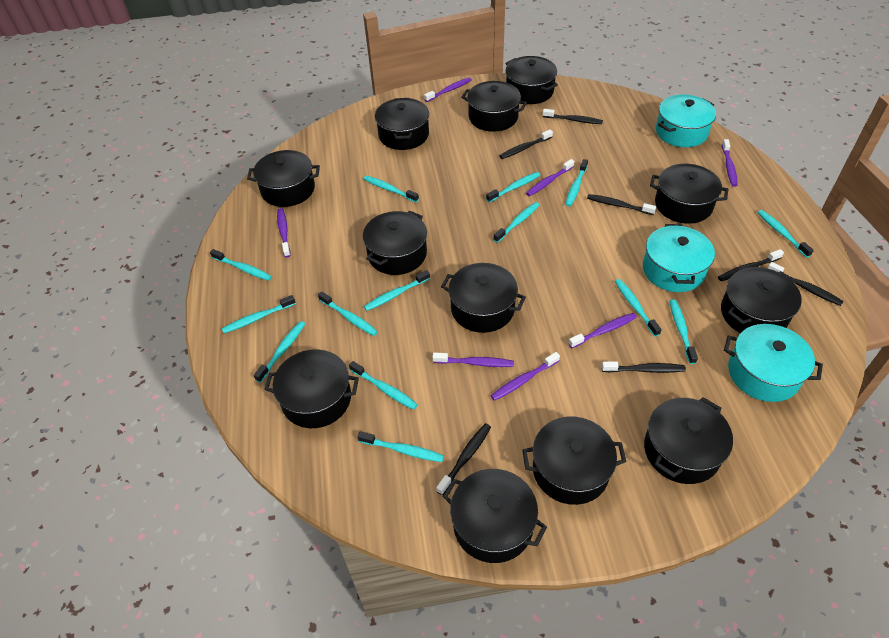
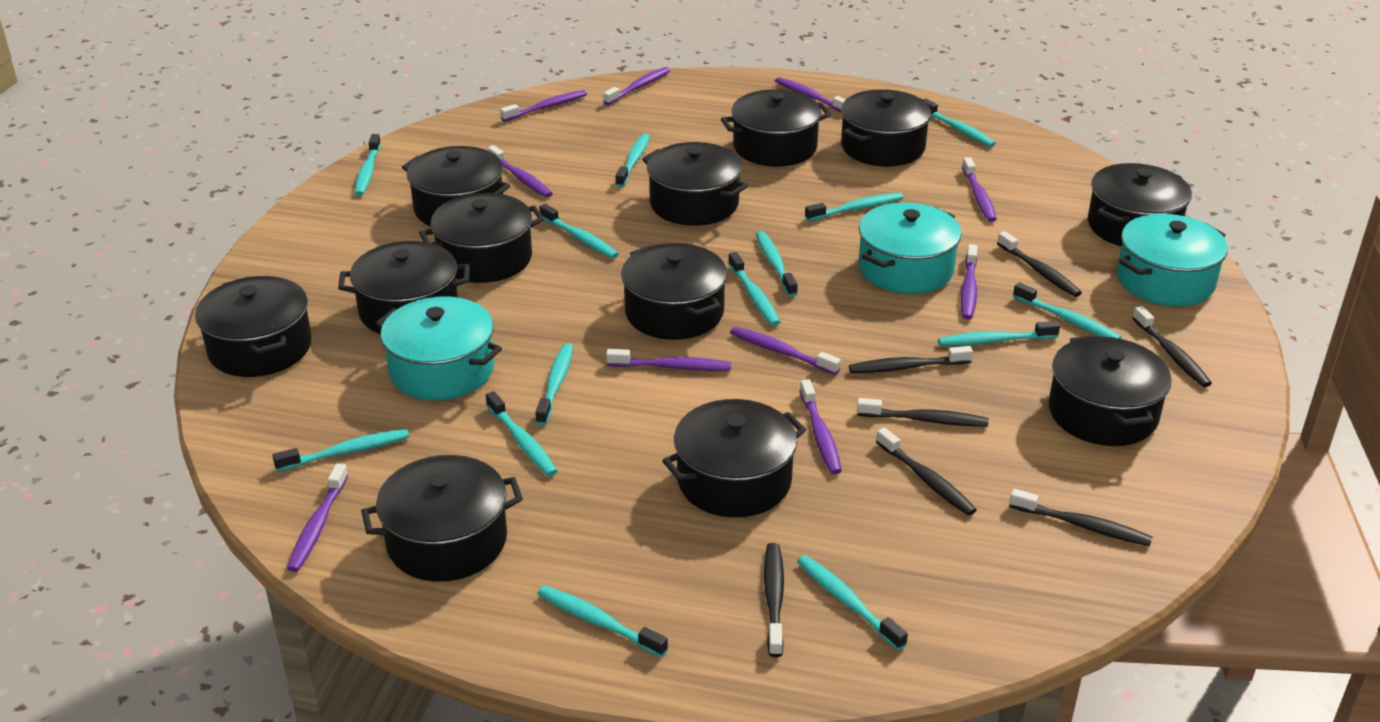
purple toothbrush: [277,208,291,257] [424,78,472,102] [433,352,514,367] [491,352,560,401] [526,159,575,196] [568,313,637,348] [722,139,738,187] = 7 -> [287,463,348,572] [488,145,553,198] [500,90,587,122] [603,67,670,105] [606,349,731,371] [730,327,841,375] [775,77,846,112] [800,379,842,474] [961,244,977,320] [962,157,997,222] = 10

